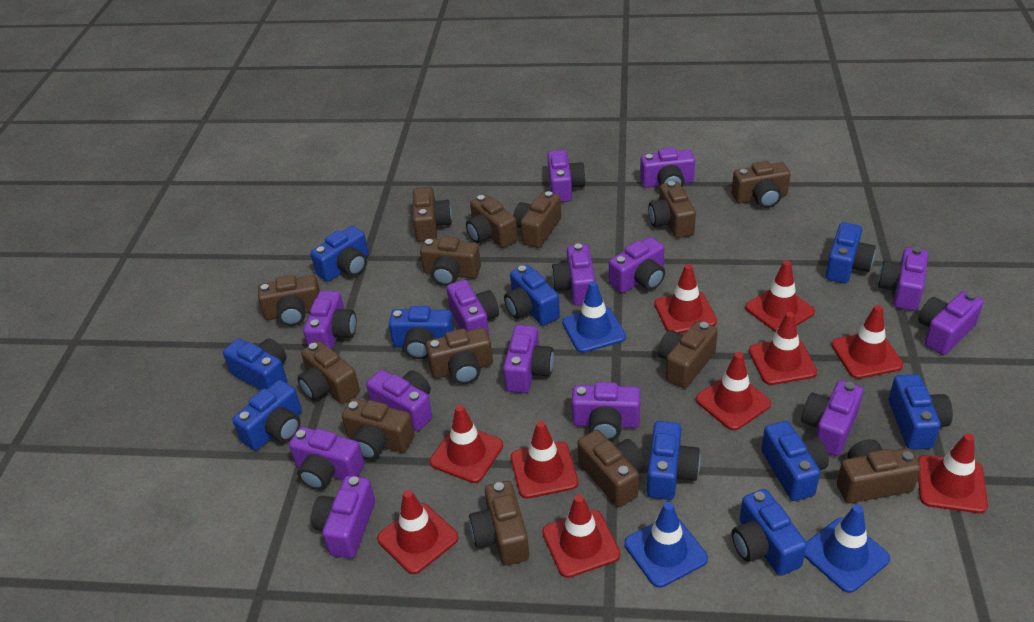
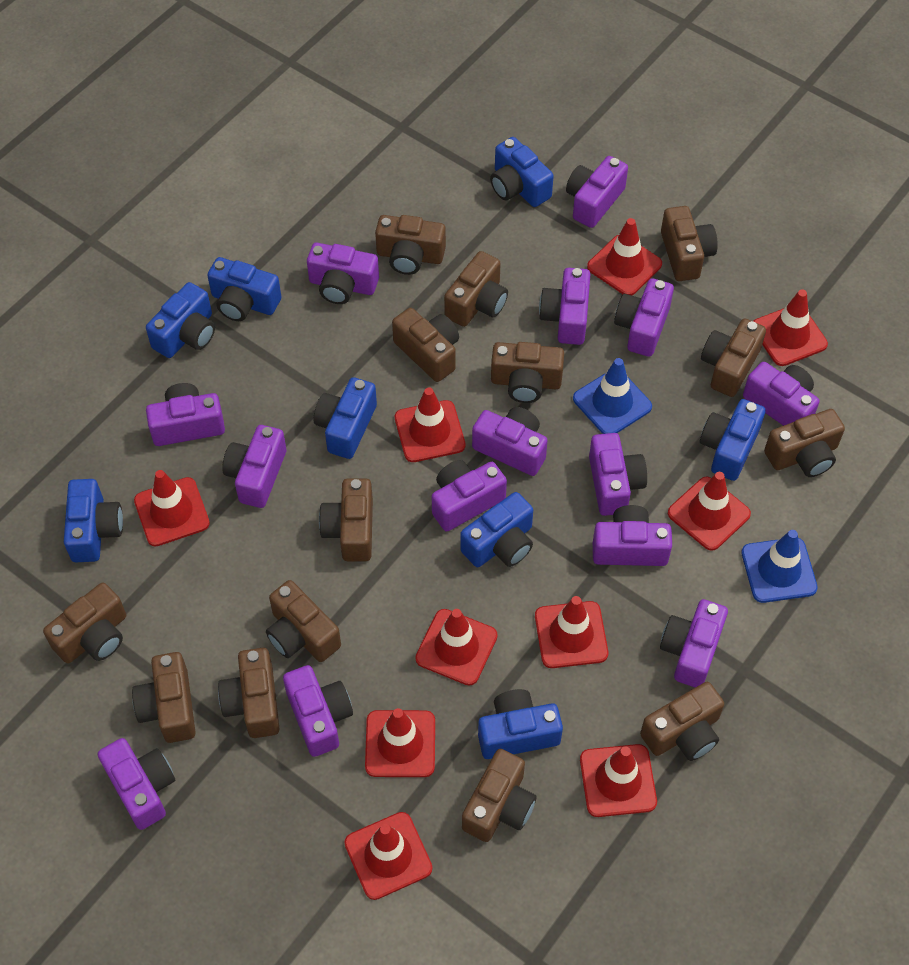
blue camera: [223,338,287,390] [232,380,302,451] [310,226,369,282] [389,306,454,359] [504,265,560,326] [647,421,701,500] [732,489,807,576] [761,421,829,501] [826,222,876,283] [889,374,953,450] = 10 -> [64,479,123,562] [146,282,215,358] [207,257,281,321] [314,377,377,459] [460,492,533,567] [478,689,563,759] [490,137,554,207] [700,399,766,481] = 8
blue traffic cone: [562,281,626,353] [624,502,708,588] [804,505,890,593] = 3 -> [573,358,652,434] [741,530,818,603] = 2

